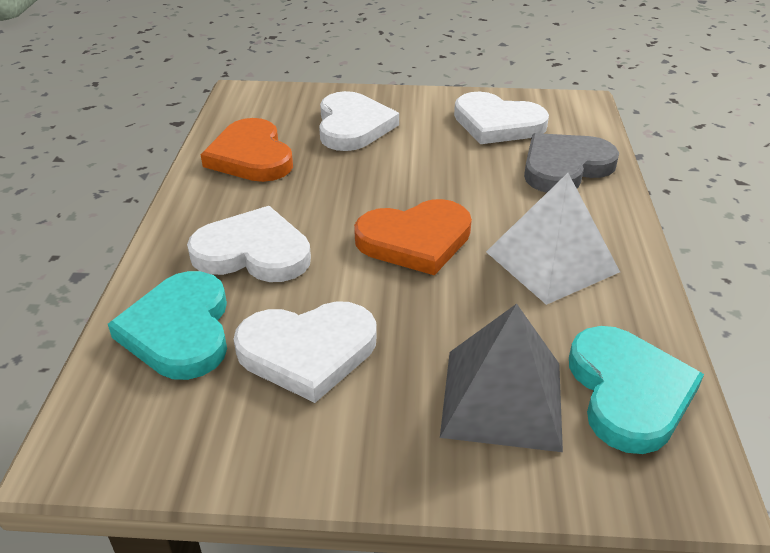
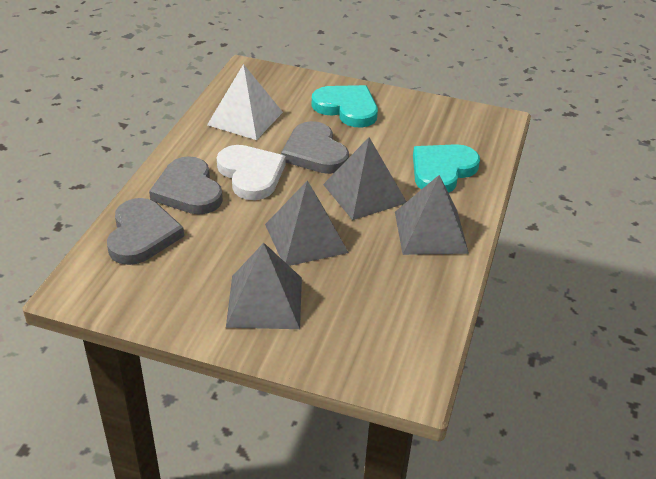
grey heart: [524,133,619,193] = 1 -> [107,198,184,265] [149,156,223,215] [281,121,349,174] = 3
grey pyramid: [440,304,563,452] = 1 -> [226,243,302,329] [265,180,349,266] [323,137,406,220] [395,175,469,255] = 4
orange heart: [200,118,293,182] [354,199,472,275] = 2 -> none = 0
white heart: [187,206,311,282] [234,301,376,403] [319,91,399,151] [454,92,549,144] = 4 -> [217,145,286,200] = 1

